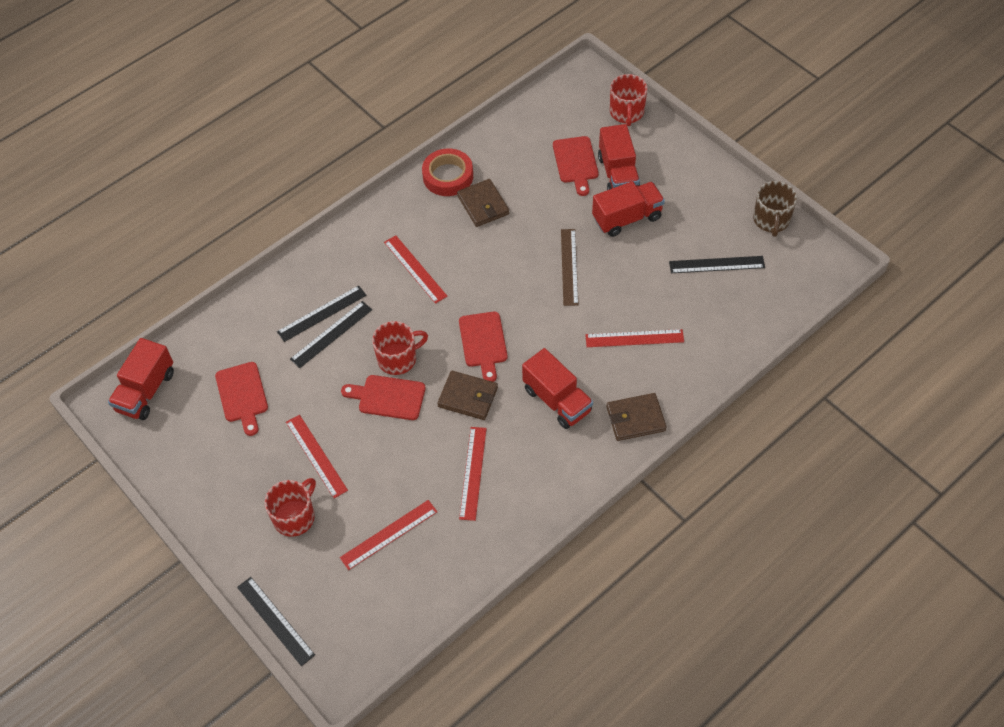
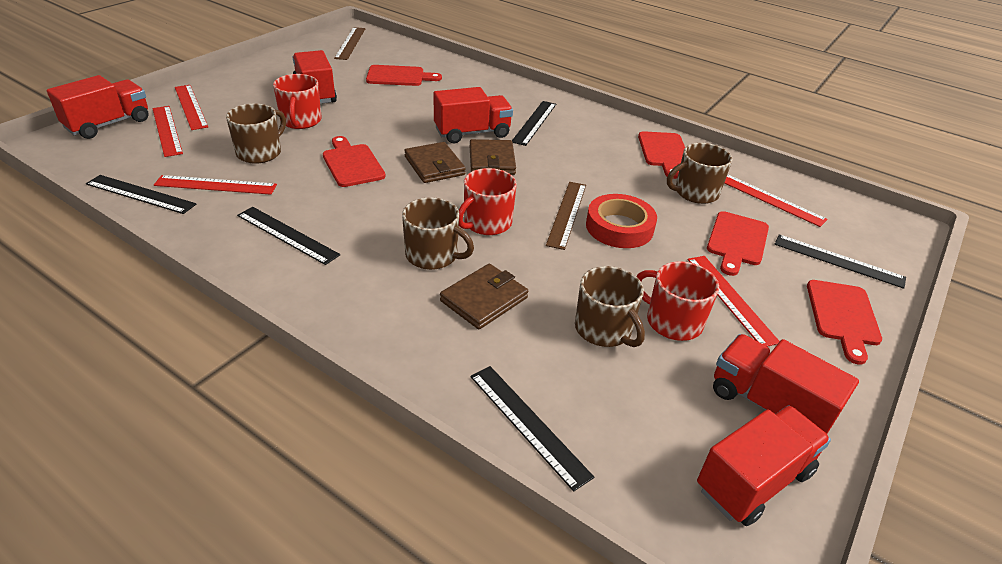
black ruler: [237,577,315,666] [277,285,366,342] [290,301,372,368] [669,256,765,273] = 4 -> [86,175,196,214] [237,207,340,265] [470,366,594,492] [512,101,556,146] [775,234,906,289] = 5
brown mug: [753,181,797,237] = 1 -> [226,103,286,164] [402,197,474,270] [575,266,645,347] [667,143,732,204] = 4
brown ruler: [561,229,579,306] = 1 -> [334,27,365,60] [546,182,586,250] = 2
red cutting board: [215,362,268,436] [341,375,426,420] [459,311,507,382] [553,136,598,196] = 4 -> [323,136,386,187] [366,65,442,86] [638,131,685,179] [707,211,769,276] [807,280,882,365] = 5
red truck: [108,338,174,420] [522,348,593,429] [592,181,665,237] [598,124,640,190] = 4 -> [47,75,149,139] [293,50,337,104] [434,87,513,143] [697,405,831,526] [713,334,859,434] = 5

